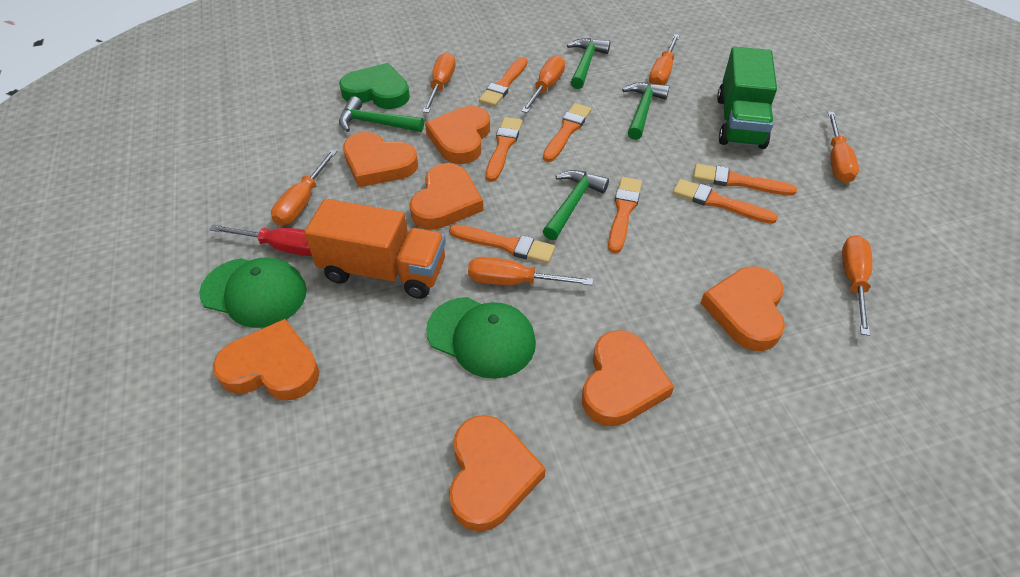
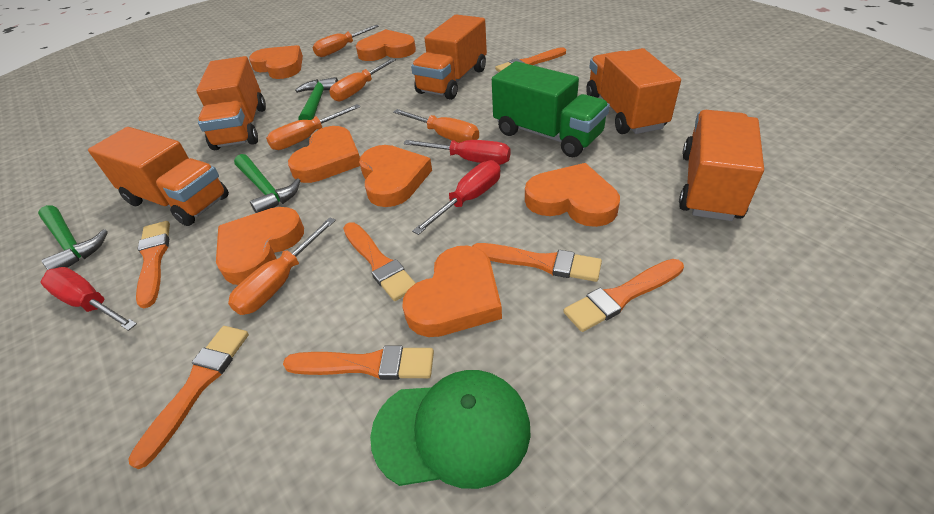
green cap: [199,257,307,328] [426,297,536,379] = 2 -> [370,370,531,489] = 1
green hammer: [339,96,424,132] [543,170,609,240] [567,38,610,89] [622,82,669,140] = 4 -> [38,205,108,270] [234,154,300,213] [295,77,338,120] = 3
green heart: [339,63,410,109] = 1 -> none = 0
orange screwdriver: [271,149,337,226] [423,52,455,113] [468,257,593,285] [521,55,565,113] [649,34,680,85] [828,111,859,183] [842,235,873,336] = 7 -> [228,217,336,315] [266,104,360,150] [312,25,379,57] [329,58,396,101] [393,109,479,143] = 5
orange truck: [304,199,446,299] = 1 -> [88,127,229,226] [196,56,266,150] [411,15,487,100] [586,48,681,134] [679,110,764,221] = 5
red screwdriver: [209,225,312,256] = 1 -> [40,267,137,331] [403,140,510,165] [412,160,500,235] = 3

